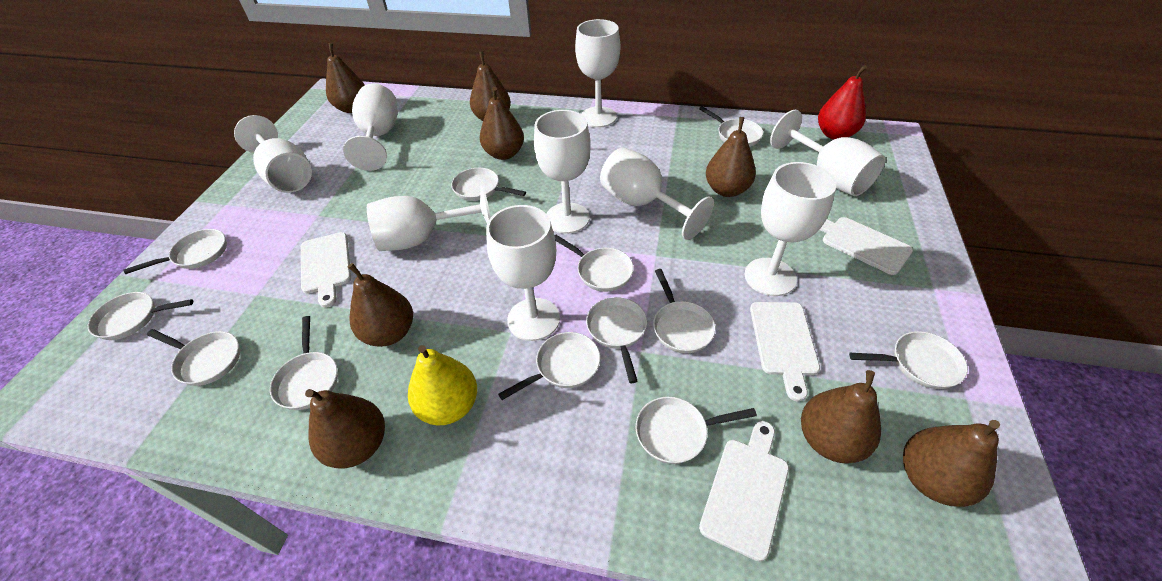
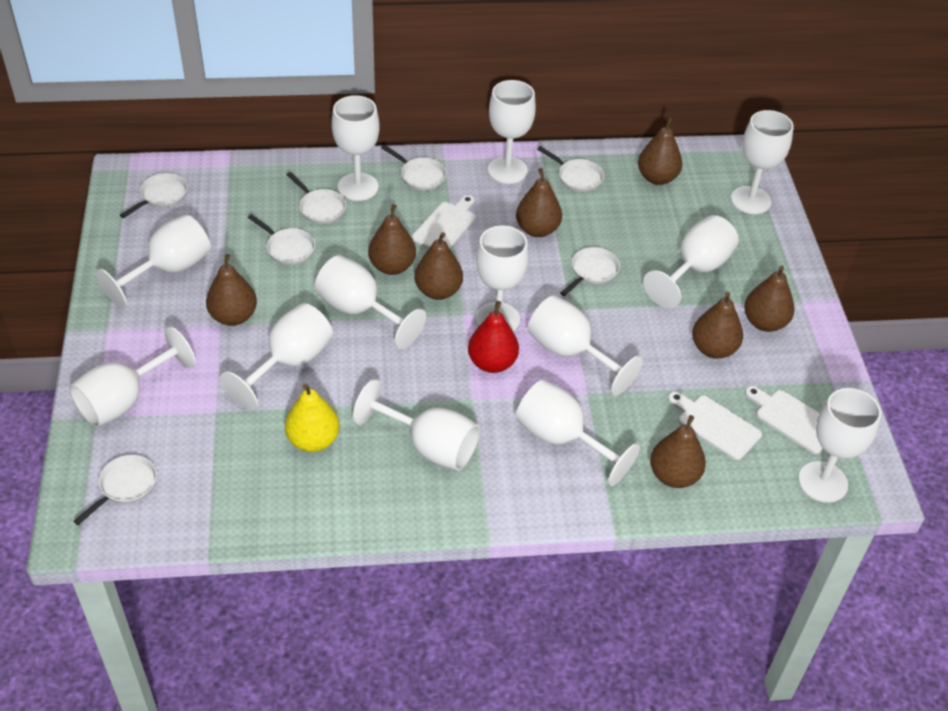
white cutting board: [301,232,351,307] [699,421,789,562] [750,302,820,402] [819,217,913,275] = 4 -> [412,195,476,249] [668,392,762,460] [745,386,823,454] = 3
white goblet: [234,115,312,193] [343,83,397,171] [367,184,491,251] [486,205,560,341] [534,110,591,234] [575,19,620,128] [600,147,714,240] [745,162,836,296] [770,110,886,196] = 9 -> [69,326,196,427] [96,215,211,308] [220,303,333,410] [315,255,426,349] [332,95,380,201] [353,379,480,471] [475,226,529,332] [488,80,536,184] [516,380,640,486] [528,295,643,396] [643,215,739,308] [731,110,794,214] [798,388,881,503] = 13
white pan: [88,292,193,340] [124,229,227,274] [147,329,240,386] [270,316,338,410] [451,168,526,201] [498,332,600,400] [554,235,634,292] [586,297,647,383] [636,397,757,464] [653,269,716,353] [699,106,763,147] [849,331,968,389] = 12 -> [74,455,157,525] [120,173,188,218] [248,214,315,265] [287,172,346,224] [381,145,447,191] [537,146,604,192] [560,247,620,296] = 7

